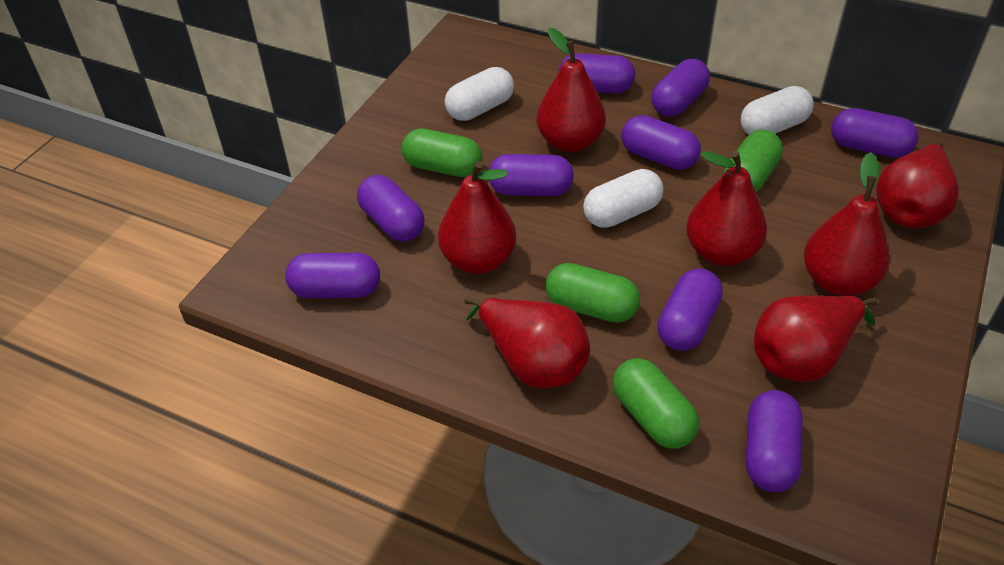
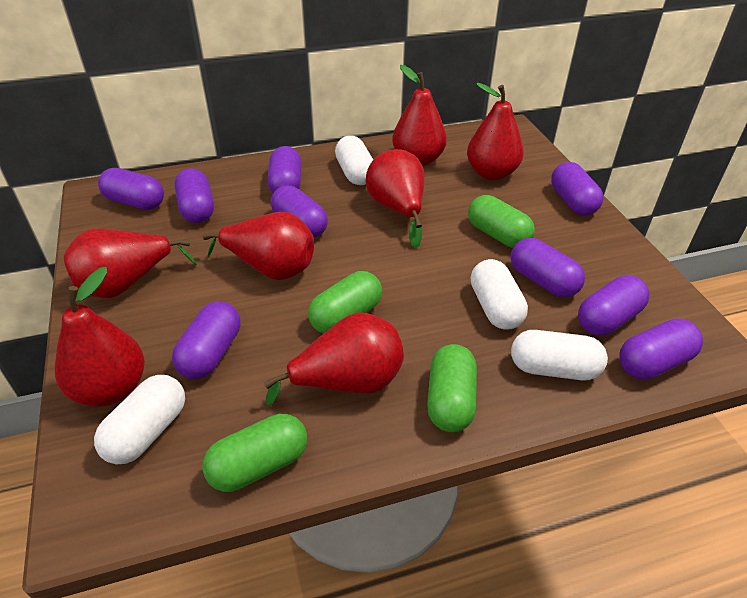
white capsule: [445,67,514,121] [583,169,664,228] [741,86,814,135] = 3 -> [94,375,185,465] [335,136,373,185] [471,259,528,329] [511,330,608,380] = 4

